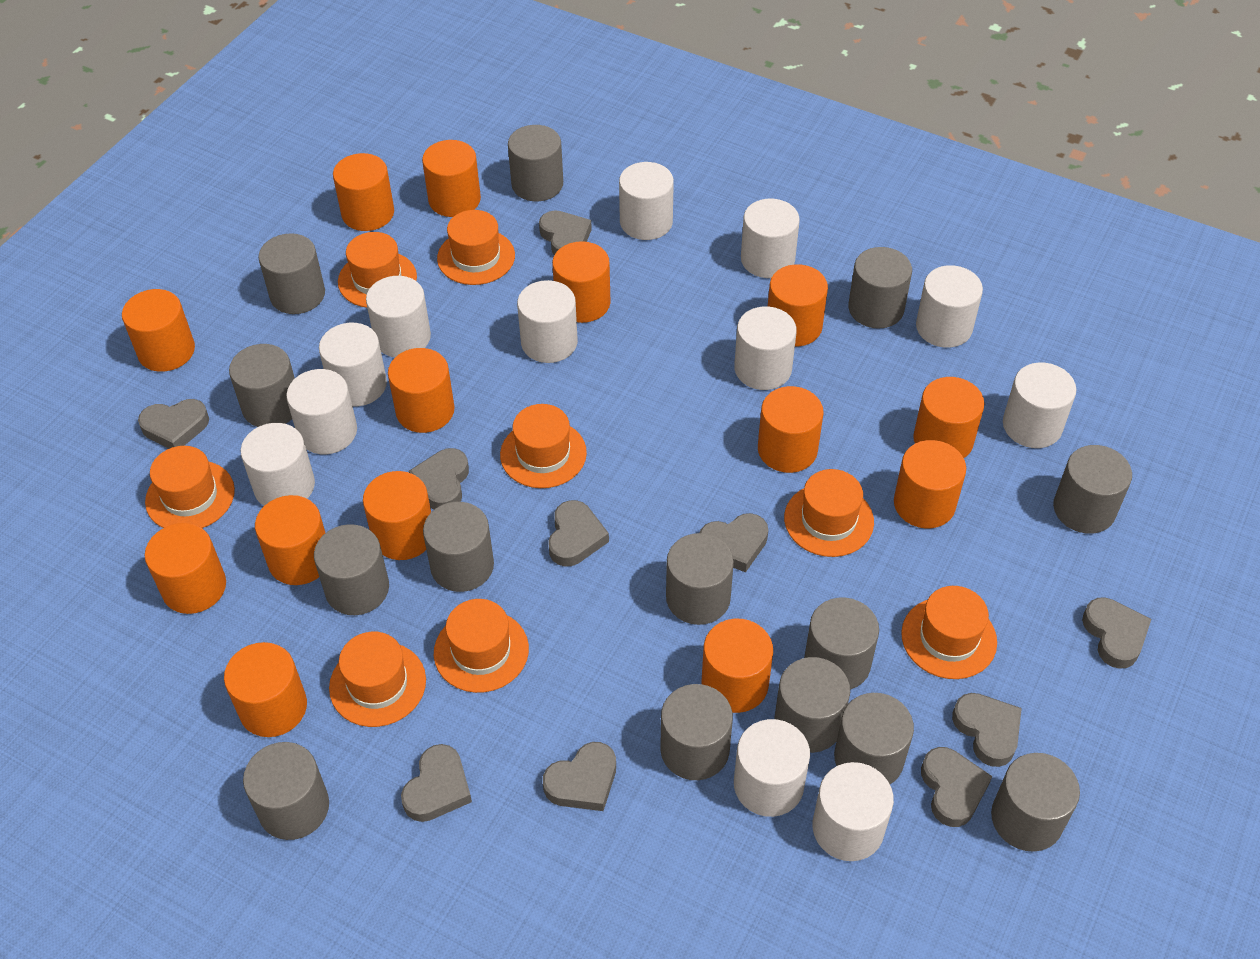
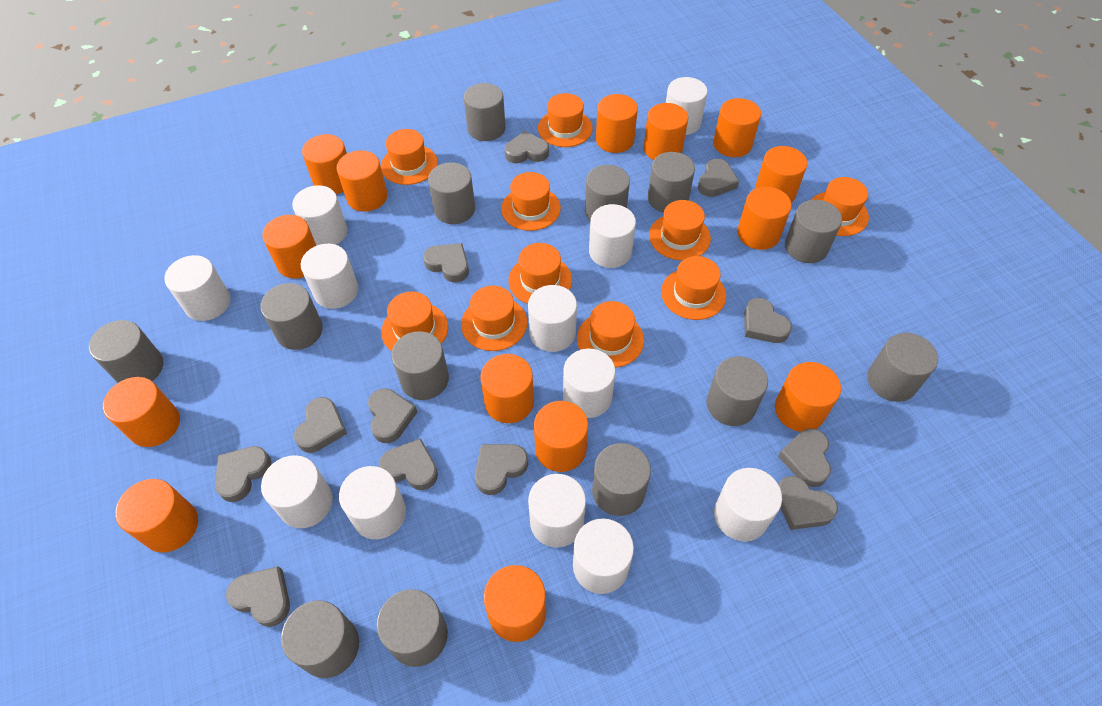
grey cylinder: [229,344,295,427] [243,742,329,840] [258,233,325,314] [314,524,389,615] [423,502,494,592] [508,125,563,201] [660,684,733,780] [666,533,734,625] [774,657,850,753] [804,598,879,690] [834,693,914,784] [848,247,912,329] [991,753,1080,852] [1053,445,1132,534] = 14 -> [89,320,163,383] [260,283,323,350] [281,600,359,678] [377,589,448,667] [392,331,449,400] [428,162,475,224] [464,83,506,141] [585,165,630,220] [592,443,651,516] [648,152,695,213] [706,356,768,426] [785,200,842,263] [867,333,938,402] = 13
grey heart: [138,399,209,449] [401,744,472,822] [409,448,469,510] [539,210,592,255] [543,742,616,811] [548,500,609,567] [700,513,768,572] [921,747,992,827] [952,693,1022,767] [1082,597,1151,669] = 10 -> [215,446,271,502] [226,566,290,627] [294,397,347,453] [368,388,417,443] [379,438,438,490] [423,243,469,282] [475,444,528,495] [505,131,549,163] [698,159,739,197] [744,298,792,343] [778,428,831,487] [778,476,838,530] = 12
orange hat: [145,446,235,528] [329,632,426,727] [338,232,417,308] [434,599,529,693] [437,210,515,285] [500,404,587,488] [784,469,874,557] [901,586,997,679] = 8 -> [381,129,438,185] [381,291,448,351] [461,286,527,351] [501,172,561,231] [508,243,572,304] [538,93,593,147] [577,301,644,368] [649,200,711,260] [661,256,726,320] [811,177,869,236] = 10

